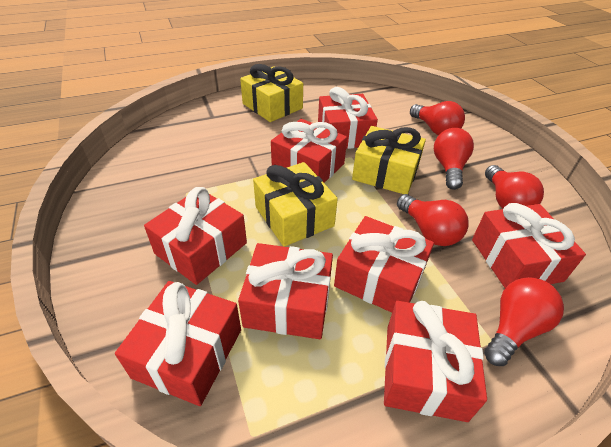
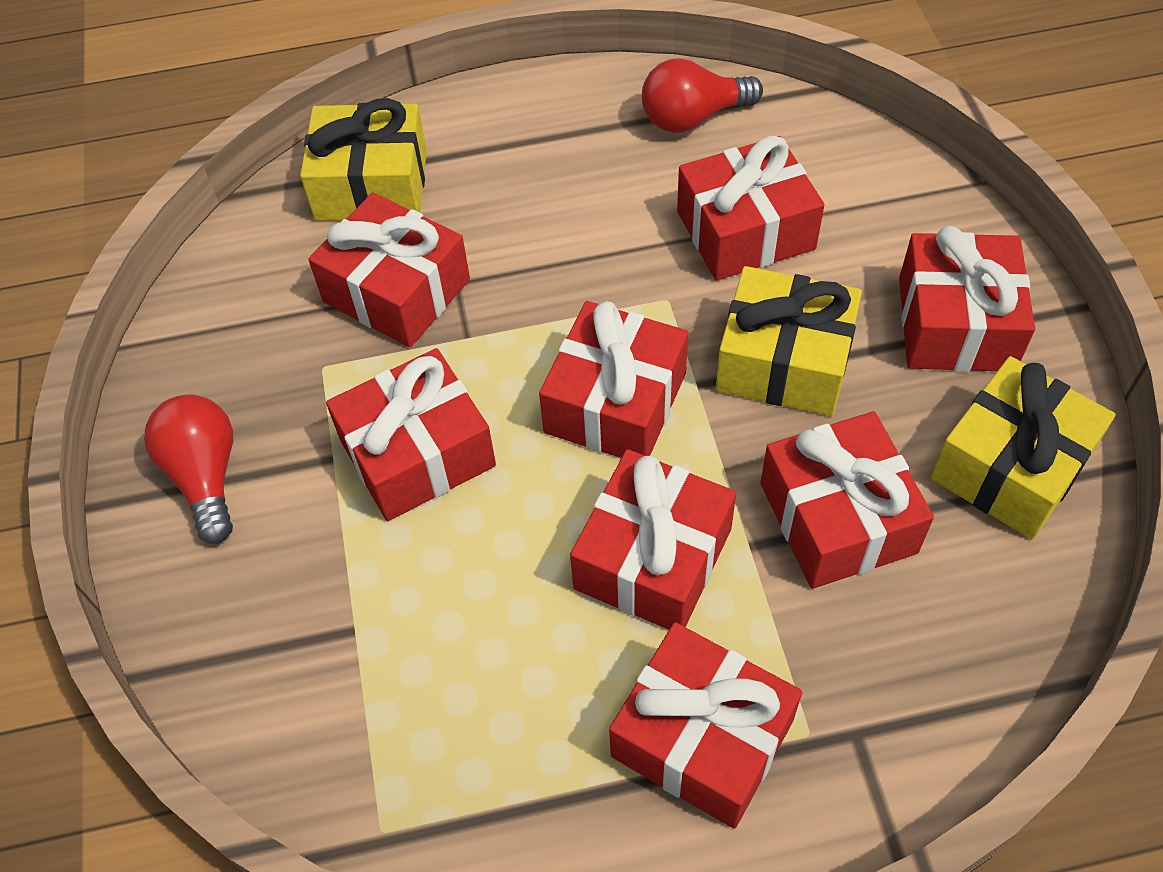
red light bulb: [397,194,468,246] [410,101,465,135] [434,128,474,190] [484,277,564,366] [485,165,544,209] = 5 -> [144,394,233,544] [642,58,763,133] = 2

